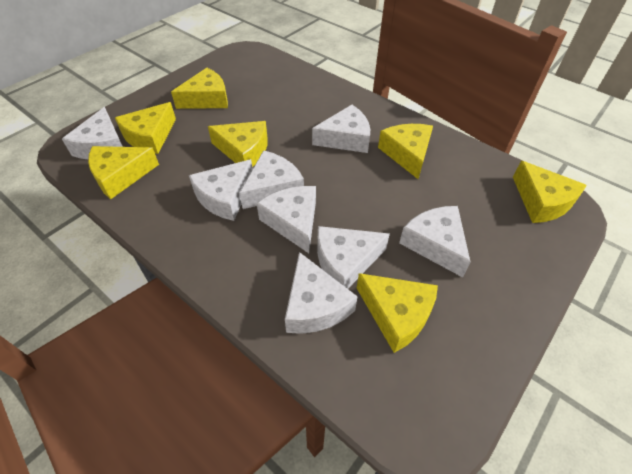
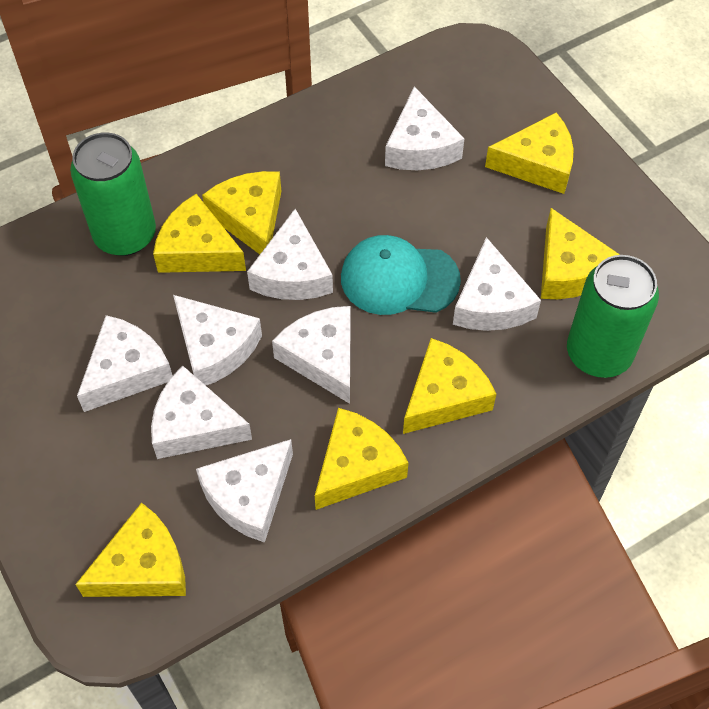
green can: none = 0 -> [70,132,156,256] [567,255,659,378] = 2
turquoise cap: none = 0 -> [341,235,461,315] = 1

